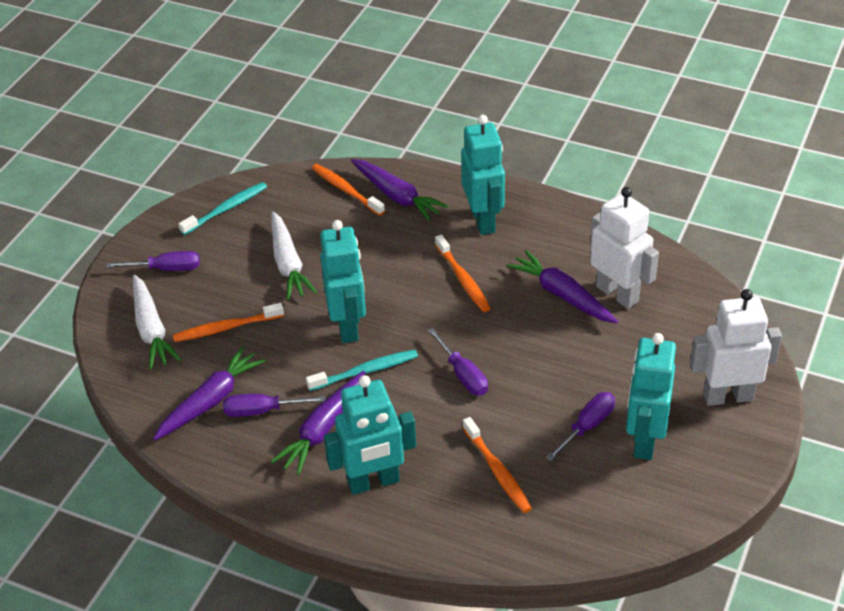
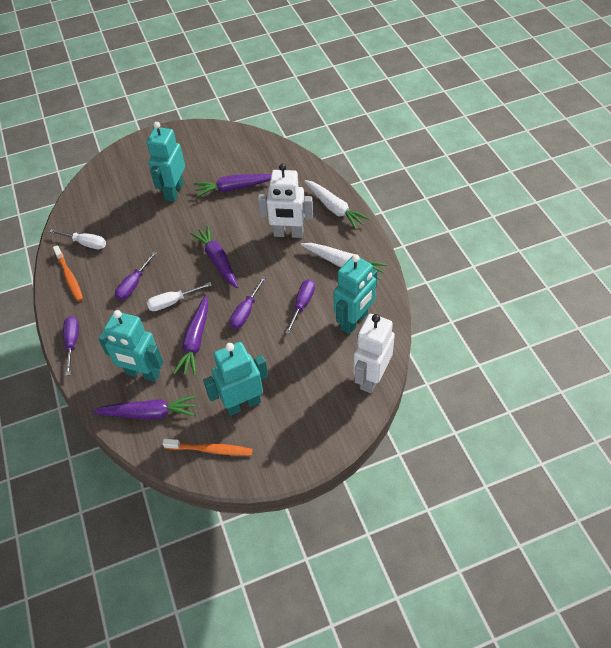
orange toothbrush: [173,303,284,342] [312,164,385,216] [435,234,491,312] [462,417,532,513] = 4 -> [53,245,83,302] [163,439,253,456] = 2
turquoise toothbrush: [179,182,267,235] [306,350,418,391] = 2 -> none = 0
white screwdriver: none = 0 -> [49,229,106,249] [147,282,212,311] = 2

